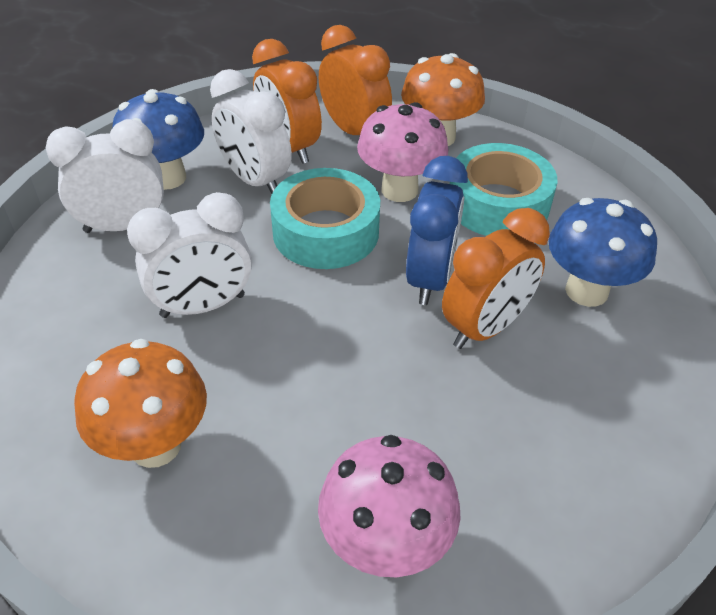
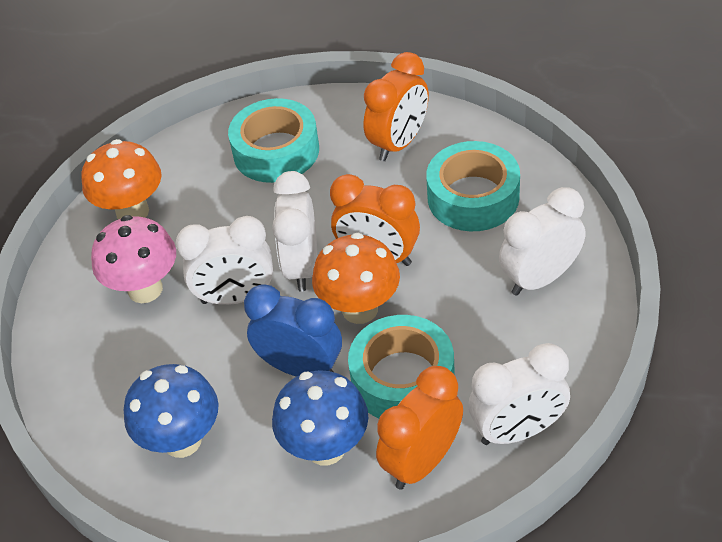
pink mushroom: [318,435,461,577] [357,102,449,202] = 2 -> [91,215,176,303] = 1
turquoise tape: [270,168,380,269] [450,143,557,236] = 2 -> [228,98,319,183] [348,315,455,418] [426,141,520,231] = 3
white clock: [46,119,164,233] [127,192,252,318] [210,69,292,194] = 3 -> [176,216,273,305] [272,171,317,291] [469,343,570,445] [499,187,585,296] = 4

